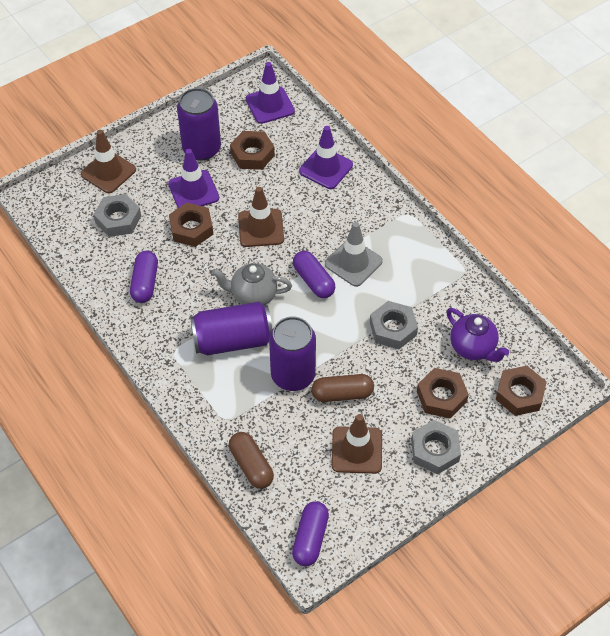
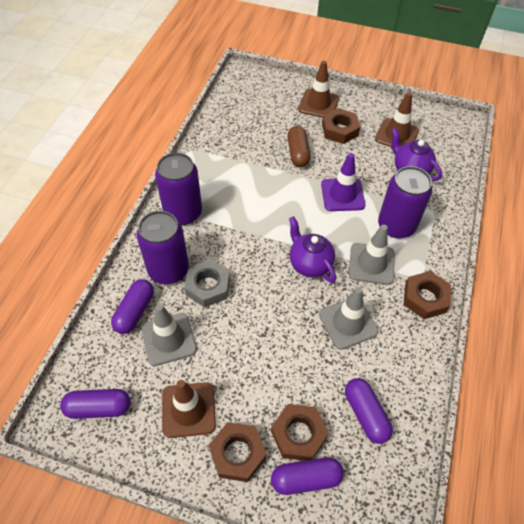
brown capsule: [229,432,274,489] [311,374,374,402] = 2 -> [287,126,311,167] = 1
grey nut: [93,194,141,237] [370,301,418,349] [411,420,461,474] = 3 -> [184,259,230,308] = 1
grey teapot: [212,263,292,305] = 1 -> none = 0
grey traffic cone: [325,222,383,287] = 1 -> [141,304,197,366] [319,287,378,350] [349,225,395,285] = 3
purple capsule: [130,251,158,303] [292,501,329,566] [293,251,335,298] = 3 -> [60,389,131,419] [111,279,154,334] [271,457,344,495] [345,378,393,444] = 4
purple teapot: [446,308,509,362] = 1 -> [289,216,336,283] [391,128,442,181] = 2
purple traffic cone: [168,149,219,208] [246,62,295,124] [299,126,353,189] = 3 -> [321,153,365,211] = 1

